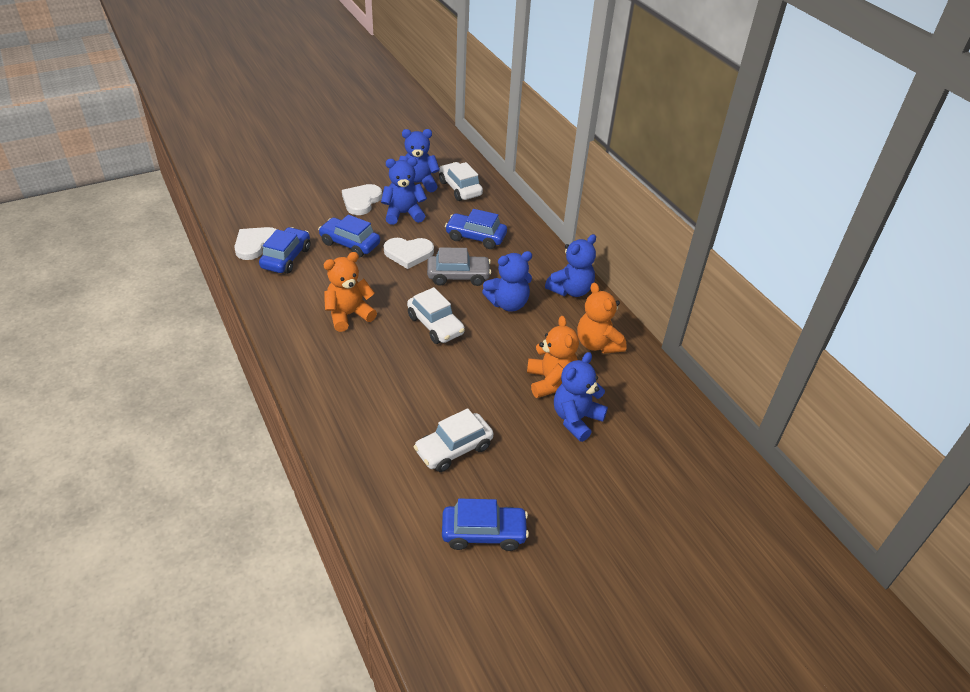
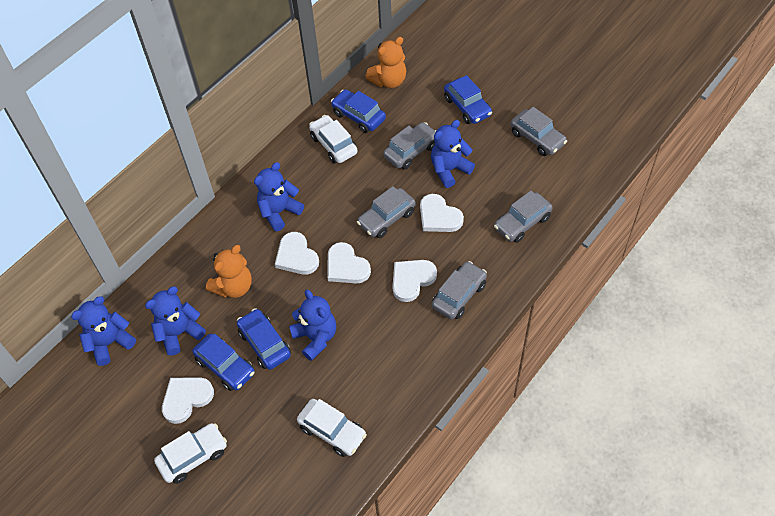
grey car: [427,247,491,286] = 1 -> [357,186,416,238] [383,122,436,170] [432,261,487,319] [494,191,553,243] [511,107,567,156] = 5
orange teddy bear: [323,252,377,332] [527,316,579,398] [577,283,627,354] = 3 -> [206,245,252,298] [365,37,406,88] = 2
white heart: [234,227,277,260] [342,184,382,215] [384,238,434,269] = 3 -> [162,377,214,424] [275,232,319,275] [328,242,371,284] [392,260,437,302] [420,194,464,232] = 5

